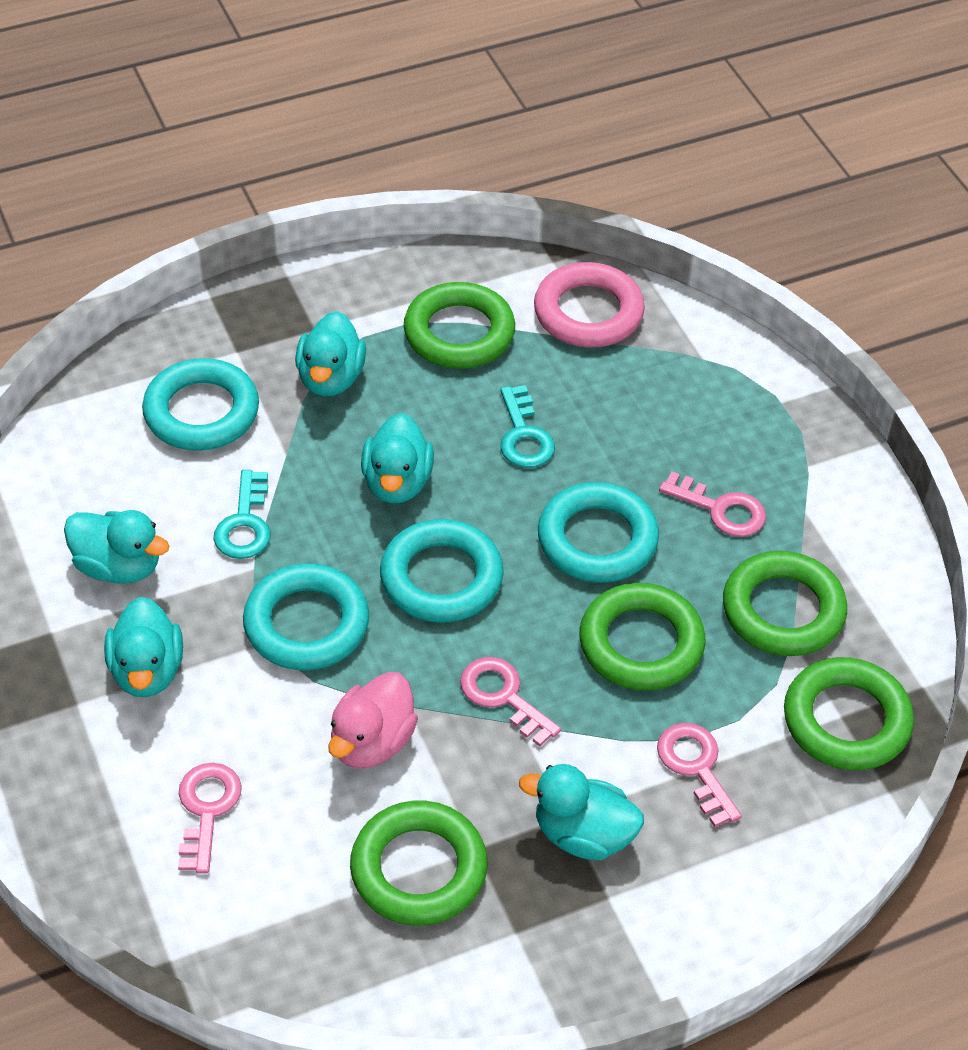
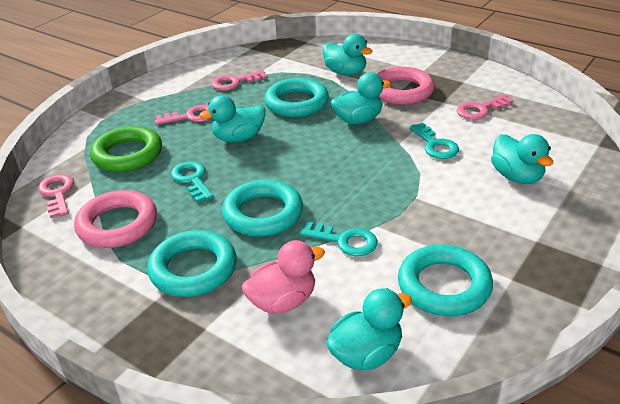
green ring: [350,801,487,926] [404,282,515,369] [579,583,706,691] [723,551,847,656] [784,657,914,770] = 5 -> [90,126,162,172] = 1
pink ring: [534,262,645,347] = 1 -> [74,190,157,248] [377,67,435,105] = 2
turquoise key: [213,470,271,559] [500,385,555,468] = 2 -> [171,161,213,203] [300,222,378,256] [409,123,459,159] = 3

